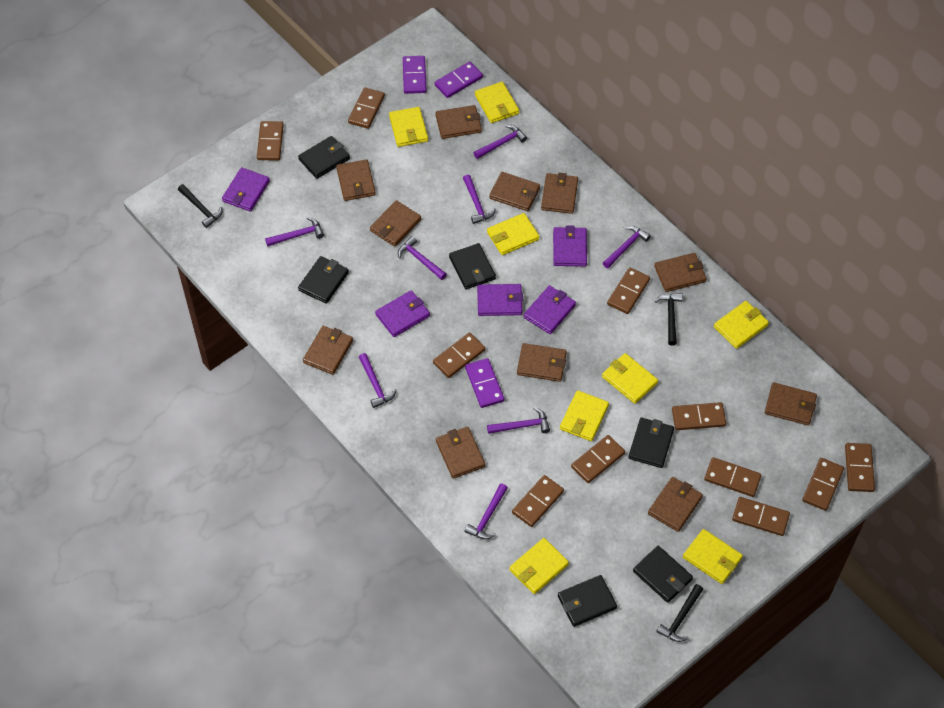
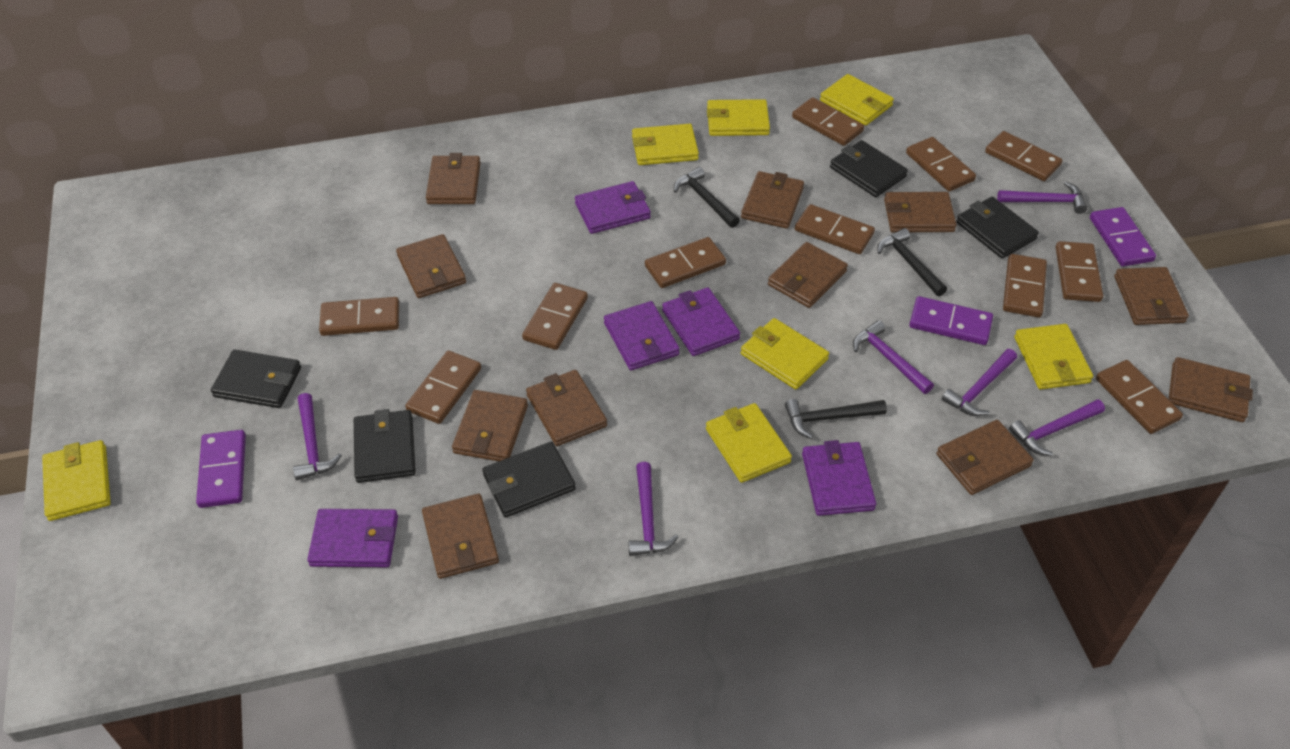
black wallet: [298,136,350,179] [298,256,349,304] [449,243,496,289] [558,575,617,627] [628,418,674,468] [633,546,693,603] = 6 -> [211,349,301,408] [354,409,416,483] [482,441,576,518] [830,140,908,197] [956,197,1039,259] = 5
purple hammer: [265,217,324,246] [359,353,396,408] [398,236,447,280] [463,175,496,224] [465,483,508,539] [474,125,527,159] [487,407,550,434] [603,226,651,268] = 8 -> [293,393,342,480] [628,462,678,556] [853,320,934,394] [942,349,1017,416] [997,182,1087,214] [1009,399,1105,456] = 6
yellow wallet: [389,107,428,147] [475,82,519,123] [487,213,540,255] [509,538,569,594] [560,390,609,441] [602,353,658,404] [683,529,743,584] [714,301,769,349] = 8 -> [42,440,111,521] [632,124,699,165] [706,403,792,483] [707,99,770,136] [741,318,829,390] [820,74,894,125] [1014,324,1093,389] = 7

